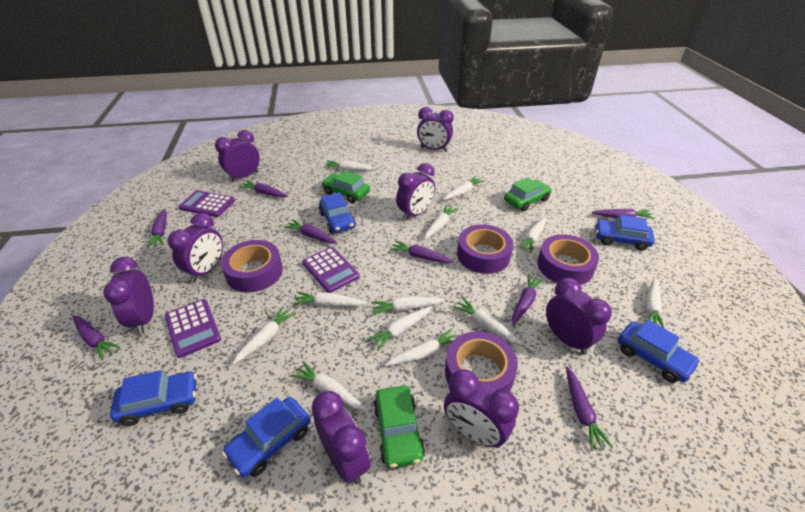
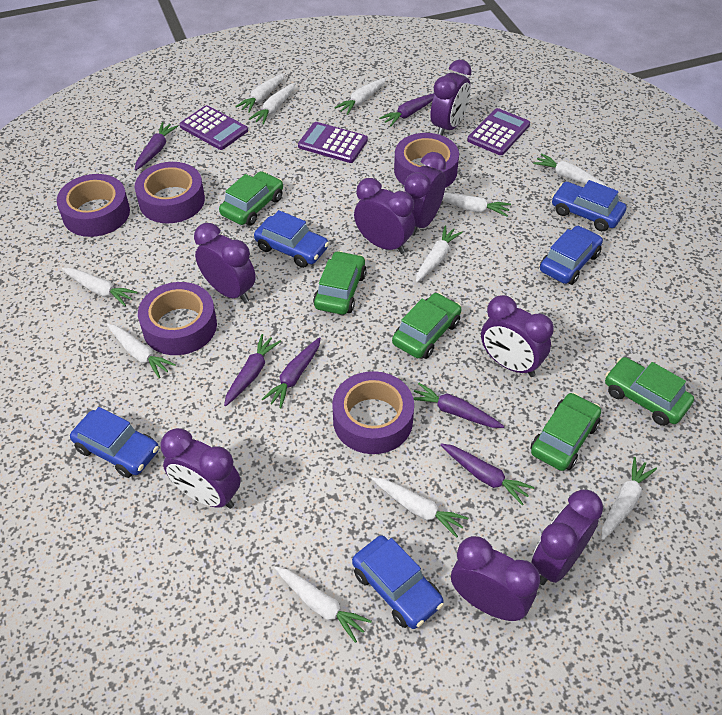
green car: [321,170,370,203] [373,386,425,468] [504,178,552,212] = 3 -> [219,171,283,226] [313,251,366,315] [392,293,462,359] [531,393,601,471] [605,357,694,426] = 5
purple carrot: [72,315,121,360] [147,209,167,248] [239,180,288,198] [284,219,337,244] [390,240,454,263] [512,274,544,325] [566,367,613,451] [592,209,654,219] = 8 -> [135,122,178,171] [224,334,281,406] [262,337,321,408] [379,93,434,127] [414,383,504,428] [440,443,535,505] = 6
purple tape: [221,240,283,292] [445,331,518,392] [457,224,513,274] [537,234,599,285] = 4 -> [57,174,130,237] [135,162,205,223] [138,282,217,355] [332,371,414,454] [394,133,459,188] = 5
white carrot: [233,306,296,364] [290,361,366,410] [293,292,367,306] [324,160,375,171] [367,306,432,351] [371,296,445,315] [385,329,457,366] [424,205,458,239] [443,176,485,200] [453,298,521,344] [517,216,547,253] [646,277,665,329] = 12 -> [62,268,138,306] [107,324,176,378] [235,73,285,113] [249,83,295,125] [275,567,372,643] [334,77,387,115] [371,477,469,538] [416,225,463,282] [442,192,511,217] [533,153,608,187] [601,457,657,540] = 11

